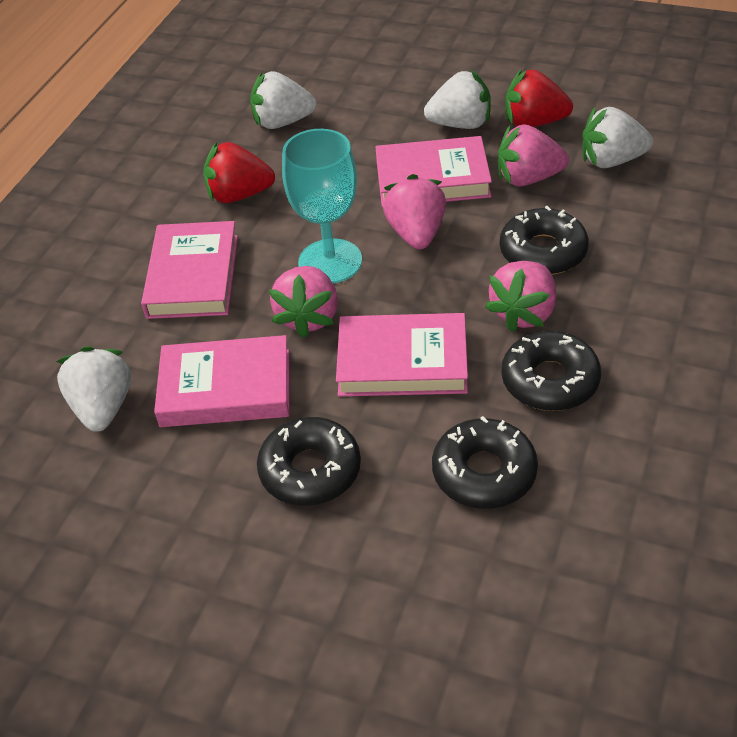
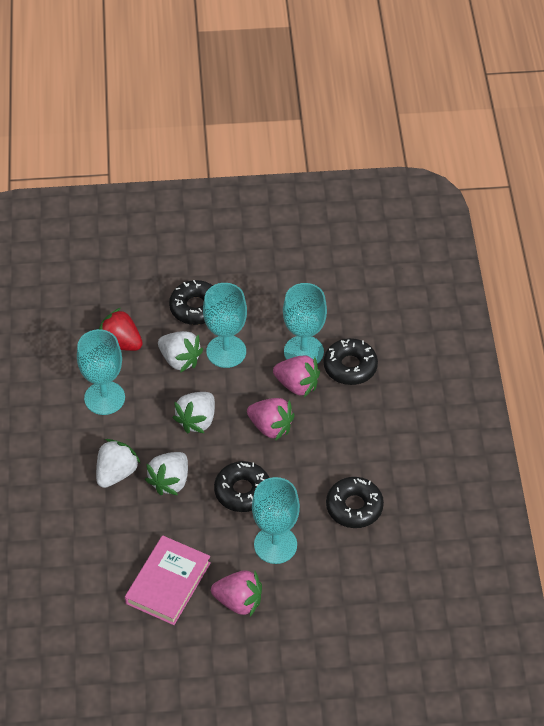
pink book: [141,221,238,319] [154,335,290,427] [336,313,468,397] [376,136,492,208] = 4 -> [125,535,211,625] = 1
pink strawberry: [269,266,338,338] [383,174,446,250] [485,261,556,332] [498,124,569,187] = 4 -> [211,570,262,616] [247,398,295,441] [273,355,320,397] = 3
red strawberry: [203,142,275,203] [505,69,573,127] = 2 -> [99,308,143,351] = 1
turquoise goblet: [282,129,362,284] = 1 -> [77,329,125,415] [203,283,247,368] [252,477,300,564] [283,283,327,364] = 4

